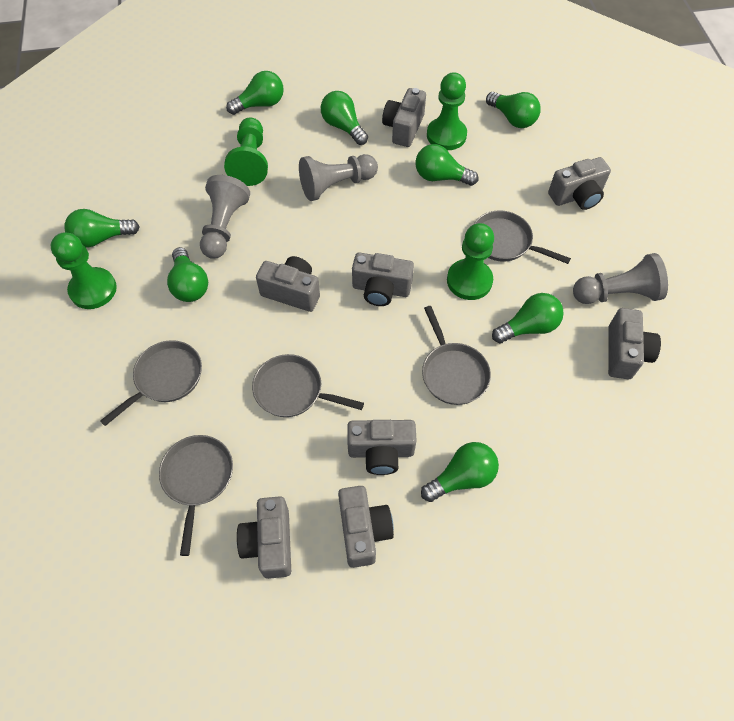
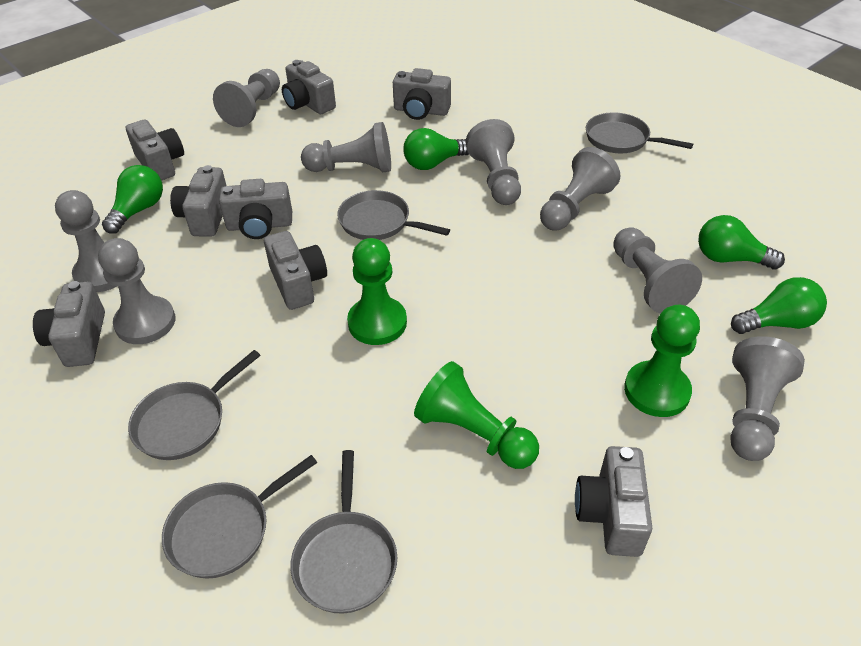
green light bulb: [64,209,140,247] [167,247,208,302] [226,71,284,115] [321,91,368,145] [416,144,479,186] [421,442,499,502] [486,92,541,128] [492,293,564,343] = 8 -> [102,165,163,234] [403,128,469,170] [698,215,785,270] [731,277,827,334] = 4
green pawn: [50,232,117,309] [224,118,268,186] [427,72,467,150] [447,223,494,300] = 4 -> [347,238,407,345] [414,361,539,469] [624,305,700,417] = 3
grey pawn: [200,175,250,259] [299,154,378,201] [573,253,668,304] = 3 -> [55,190,117,292] [98,238,175,344] [213,69,280,127] [301,122,391,172] [466,119,521,205] [540,147,621,230] [613,227,702,314] [730,336,805,461] = 8

